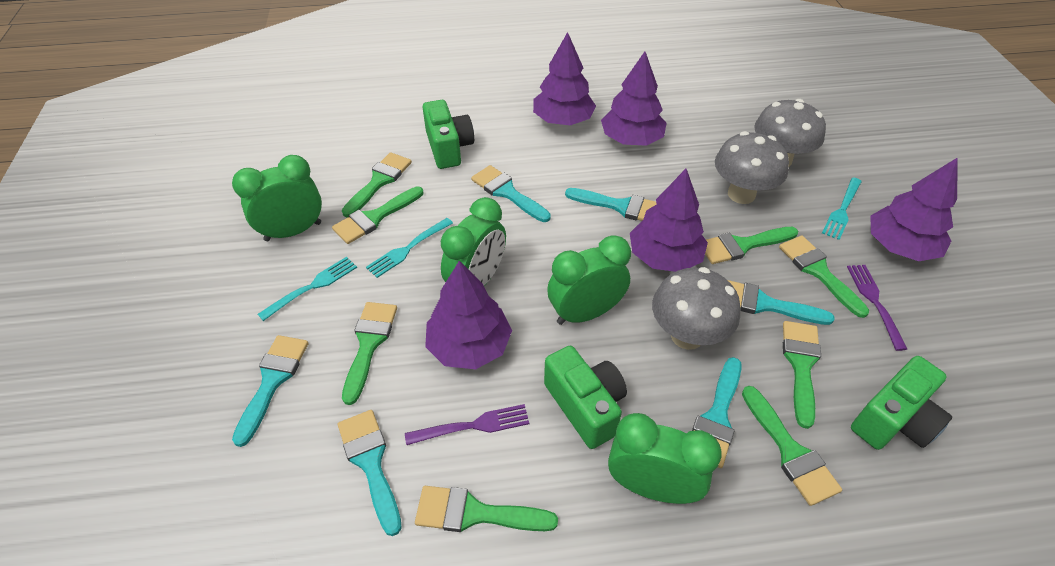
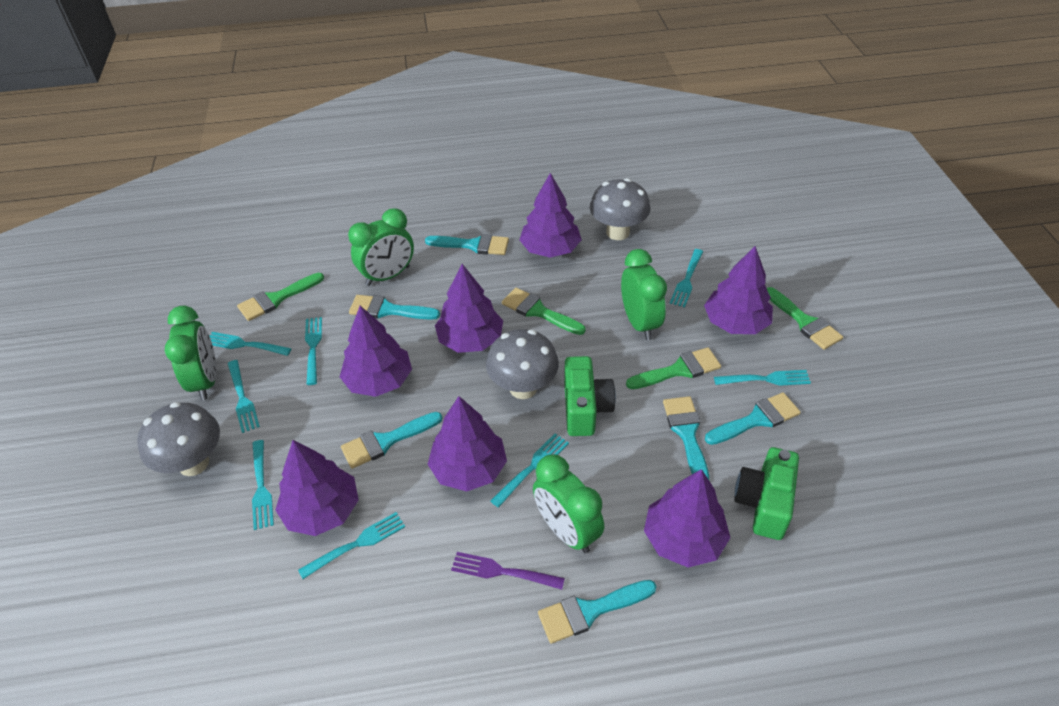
green brush: [332,186,423,244] [342,152,412,217] [342,302,397,405] [415,486,558,532] [705,227,798,264] [742,386,842,506] [779,235,869,318] [783,321,821,429] = 8 -> [237,273,324,321] [502,288,586,335] [626,347,721,389] [767,287,843,350] = 4
green camera: [422,100,474,169] [544,346,627,449] [851,356,952,450] = 3 -> [564,356,616,436] [734,447,799,540] = 2
purple fork: [405,404,529,445] [847,265,907,351] = 2 -> [451,552,565,590] = 1
purple tree: [425,261,512,369] [533,32,596,125] [601,52,667,146] [630,169,708,272] [870,157,958,261] = 5 -> [275,440,359,536] [340,306,412,397] [428,396,507,491] [435,264,503,353] [520,173,582,258] [644,469,730,567] [704,246,773,334] = 7
turquoise fork: [258,257,357,321] [366,218,453,278] [822,178,862,240] = 3 -> [210,332,292,356] [228,360,260,433] [252,440,274,530] [298,512,405,579] [305,317,322,385] [491,433,569,508] [670,249,703,307] [714,370,811,386] = 8

